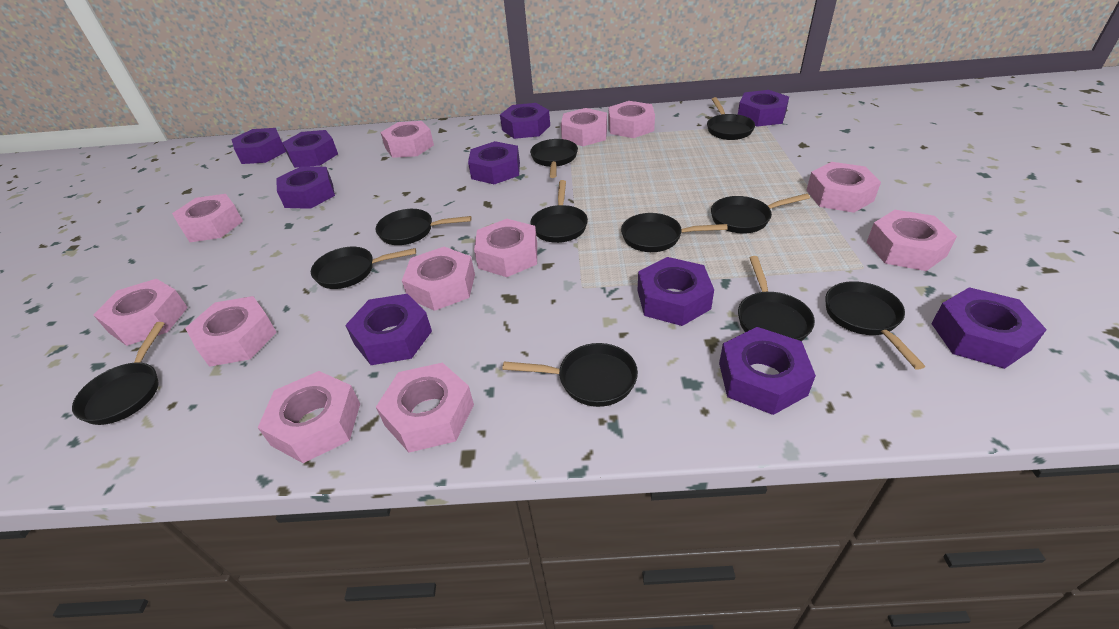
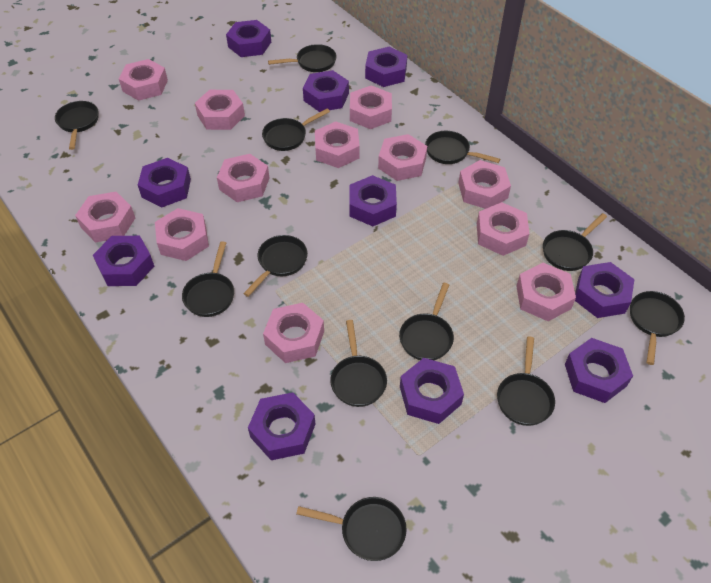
black pan: [72,322,165,425] [311,247,416,289] [376,209,472,245] [502,343,638,407] [530,139,578,178] [530,180,588,243] [621,213,728,252] [707,97,755,140] [711,193,810,234] [738,256,815,341] [825,281,925,370] = 11 -> [55,101,99,150] [182,242,234,317] [243,235,308,297] [262,108,330,151] [268,44,336,72] [296,497,407,561] [330,320,387,407] [399,283,454,360] [425,131,500,164] [497,337,555,426] [543,213,607,271] [630,291,685,365] = 12

